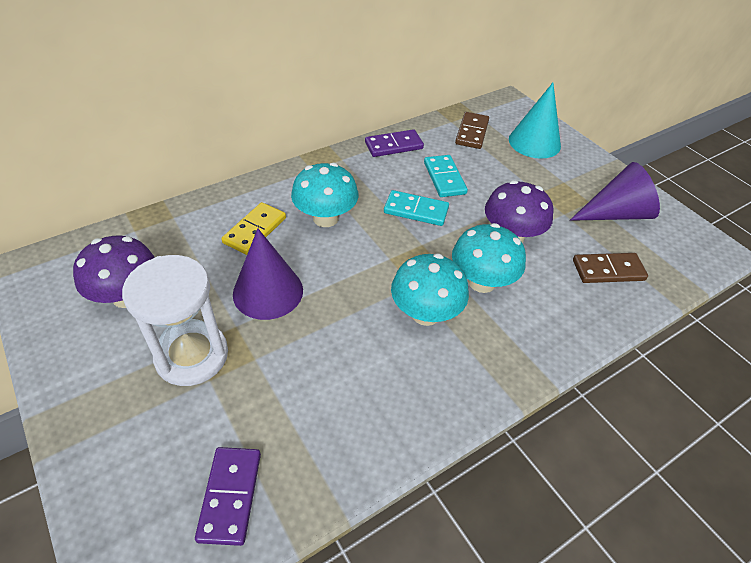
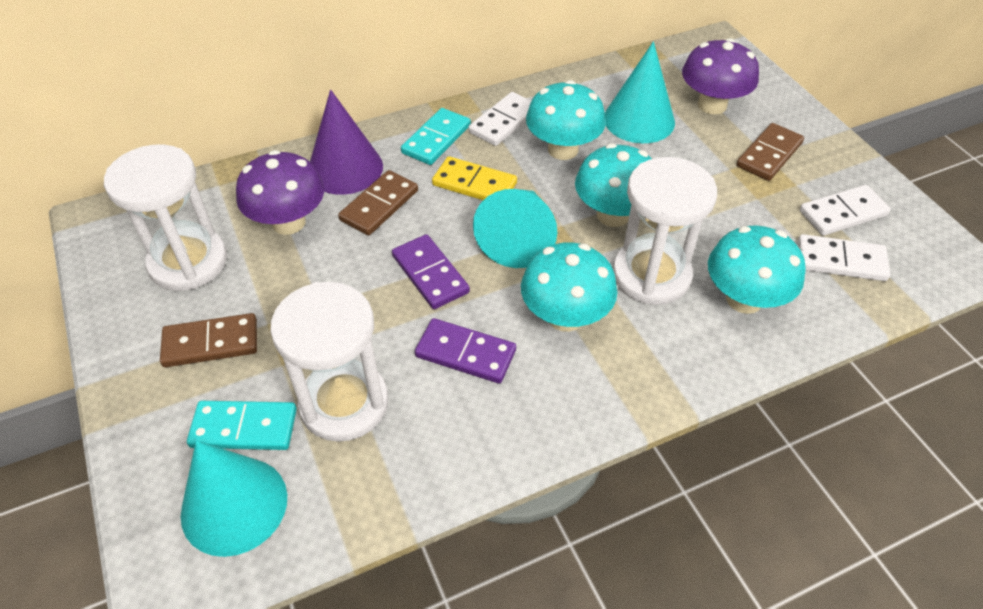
brown domino: [455,112,489,149] [573,253,648,283] = 2 -> [160,313,257,367] [338,170,418,235] [736,123,804,181] = 3
purple cone: [233,228,303,320] [570,162,660,221] = 2 -> [310,90,383,195] = 1
turquoise cone: [509,83,561,159] = 1 -> [181,440,287,557] [473,189,557,268] [605,41,675,143] = 3
turquoise mushroom: [291,163,358,227] [391,254,469,326] [452,223,526,293] = 3 -> [521,242,617,332] [526,80,606,160] [575,143,652,227] [708,225,806,314] = 4
white domino: none = 0 -> [468,92,531,146] [798,234,890,281] [800,185,891,236] = 3
white hourglass: [122,255,228,386] = 1 -> [104,144,227,291] [270,282,388,442] [613,157,717,305] = 3

